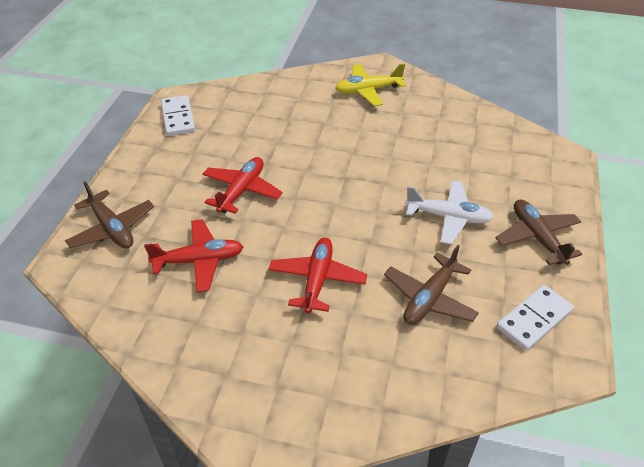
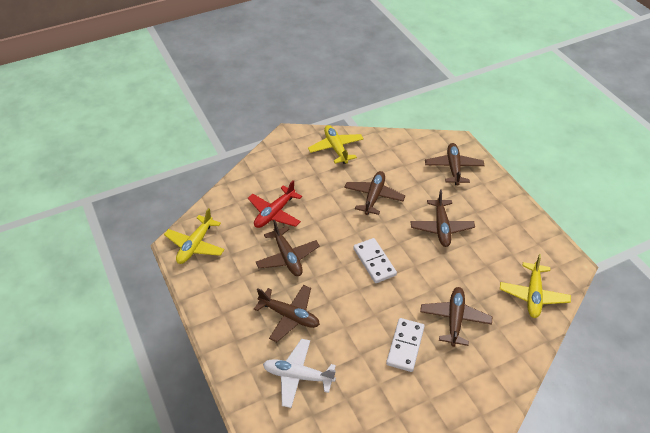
brown plane: [65,181,154,248] [384,245,479,325] [496,200,582,265] = 3 -> [254,285,320,342] [256,220,320,276] [344,171,405,215] [410,189,475,247] [420,287,492,347] [425,143,485,185] = 6
red plane: [144,219,244,292] [202,157,283,214] [269,238,367,314] = 3 -> [248,180,302,228] = 1
yellow plane: [335,63,406,106] = 1 -> [164,208,225,264] [308,125,364,164] [500,254,571,318] = 3

